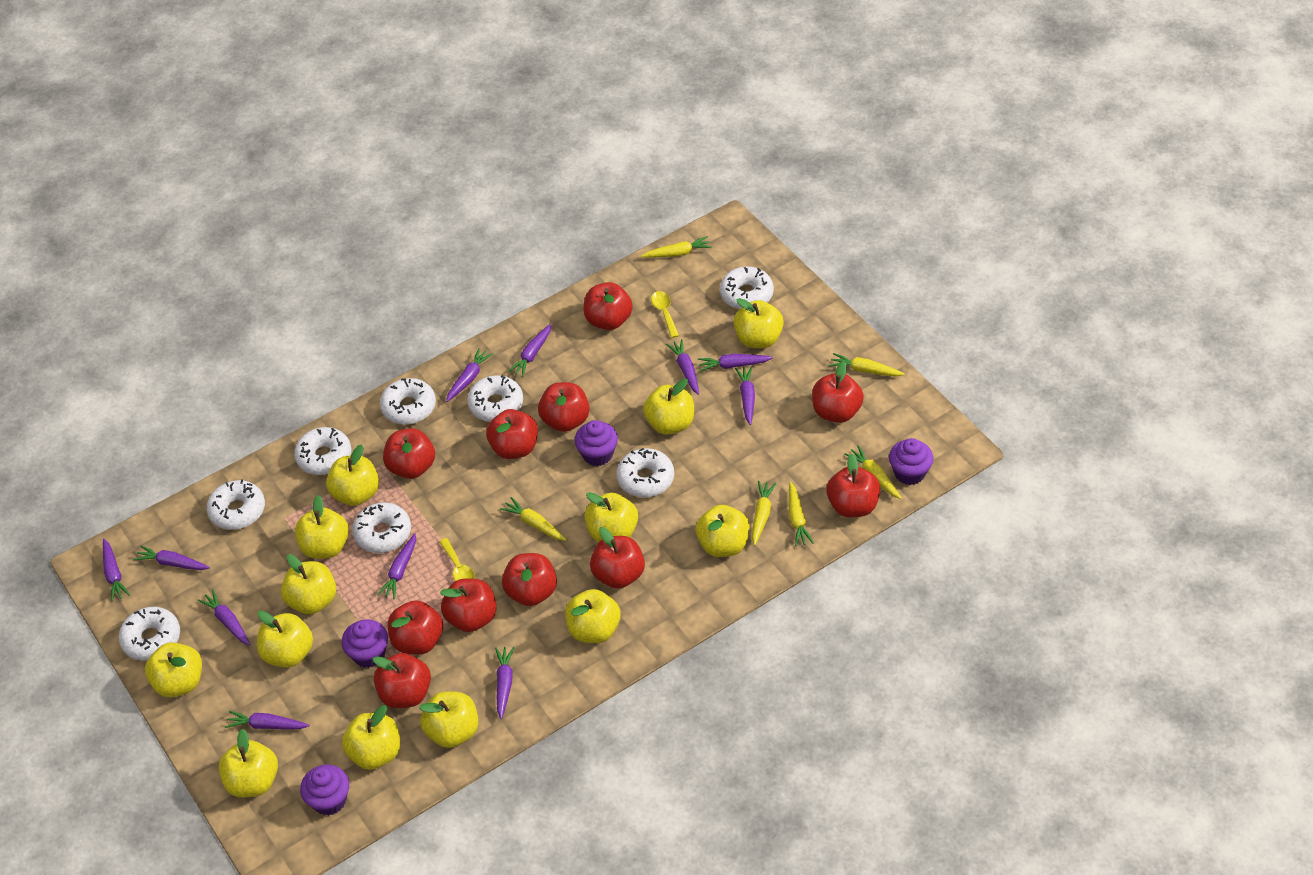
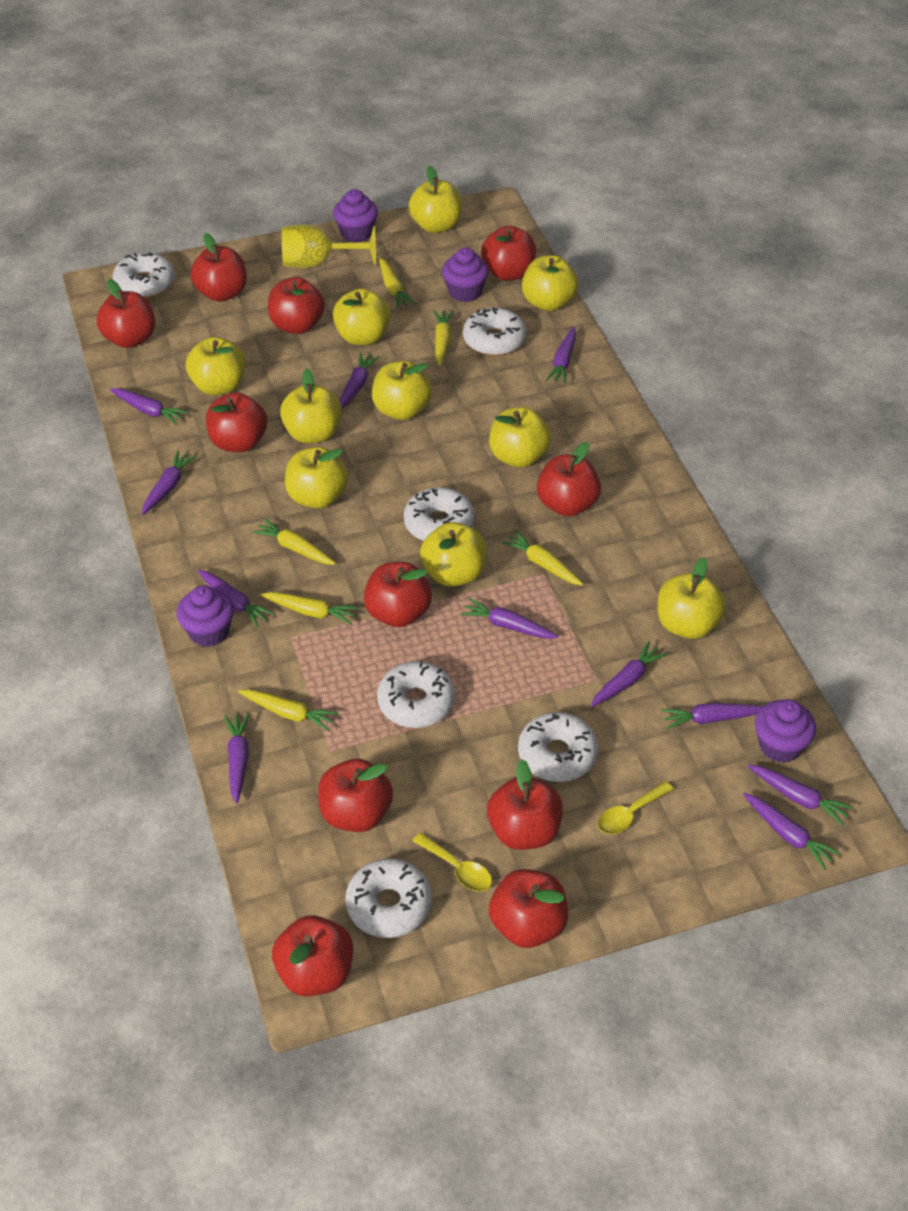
white donut: [119,607,180,661] [207,480,265,530] [294,427,351,475] [352,502,411,553] [380,378,436,425] [467,375,523,422] [617,448,674,498] [720,267,774,309] = 8 -> [113,252,174,298] [345,859,432,938] [377,661,455,728] [404,487,474,541] [463,307,526,356] [518,712,598,782] = 6
yellow apple: [145,642,202,697] [219,729,278,798] [257,611,313,668] [281,554,336,614] [295,495,349,559] [326,444,379,506] [342,705,400,770] [419,691,478,748] [565,589,621,643] [585,492,638,542] [643,379,694,435] [696,505,750,557] [733,298,784,348] = 13 -> [186,337,245,395] [280,369,342,443] [285,447,348,509] [333,288,391,345] [372,361,432,420] [409,166,462,233] [420,522,486,587] [489,407,551,467] [522,255,578,311] [658,557,726,639] = 10
yellow goblet: none = 0 -> [282,225,376,268] = 1

